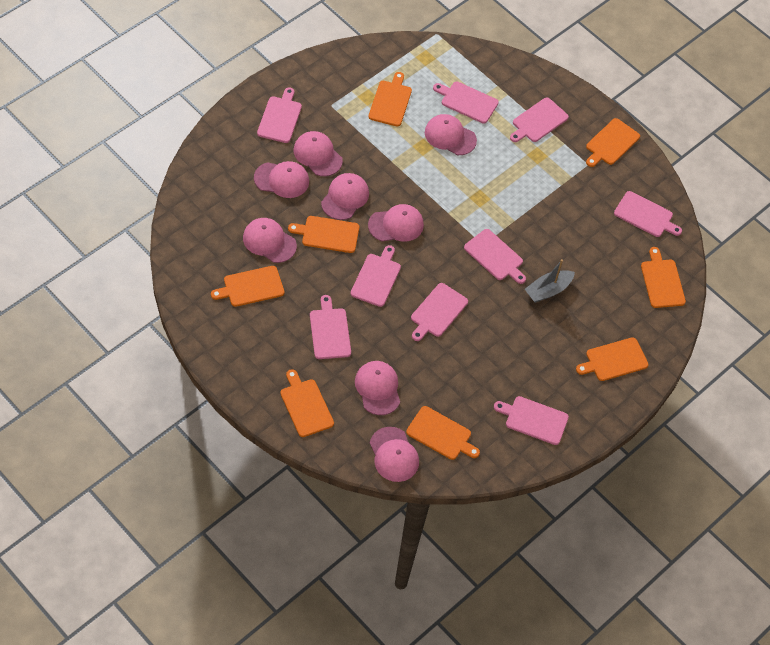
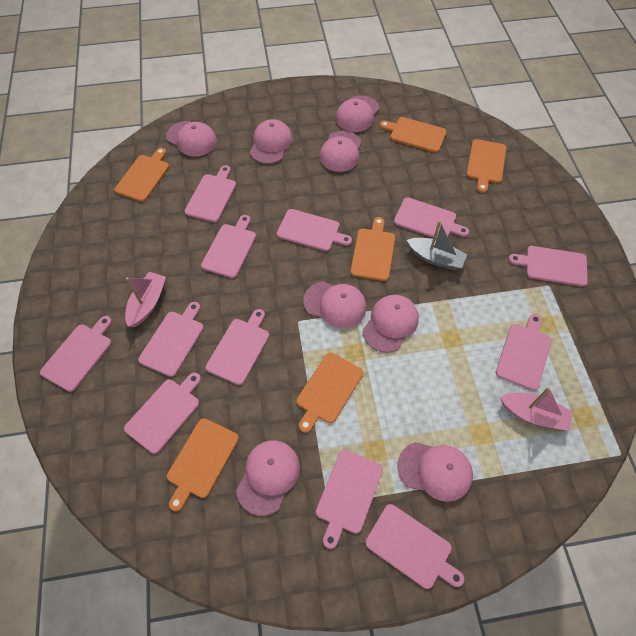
orange cutting board: [211,266,284,307] [280,369,334,437] [288,216,359,253] [369,72,412,127] [406,406,480,460] [576,337,649,381] [586,118,640,167] [641,247,686,308] = 8 -> [114,148,169,202] [167,418,239,511] [296,352,363,433] [350,217,395,281] [379,117,447,153] [466,139,506,193] = 6
pink boat: none = 0 -> [125,272,166,327] [500,387,573,431] = 2
pink cutting board: [257,87,302,143] [310,295,351,359] [350,245,401,307] [411,283,468,341] [433,82,499,124] [464,229,526,284] [494,396,569,445] [510,97,569,142] [614,191,682,237] = 9 -> [40,316,112,392] [124,373,201,454] [138,302,204,377] [185,165,236,222] [201,215,256,278] [206,309,269,385] [277,209,352,251] [316,450,383,549] [365,504,464,589] [394,197,469,239] [496,314,552,391] [508,246,588,287] = 12

